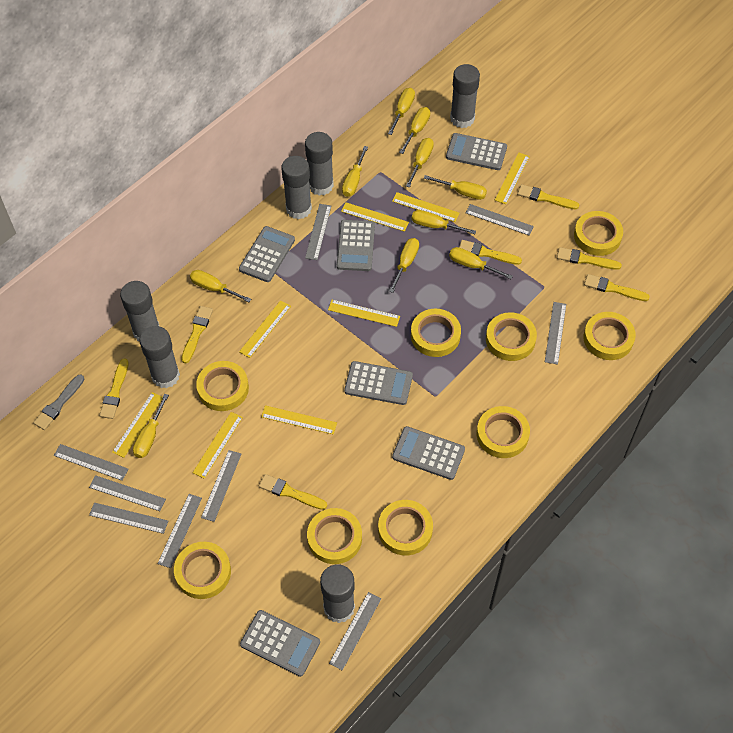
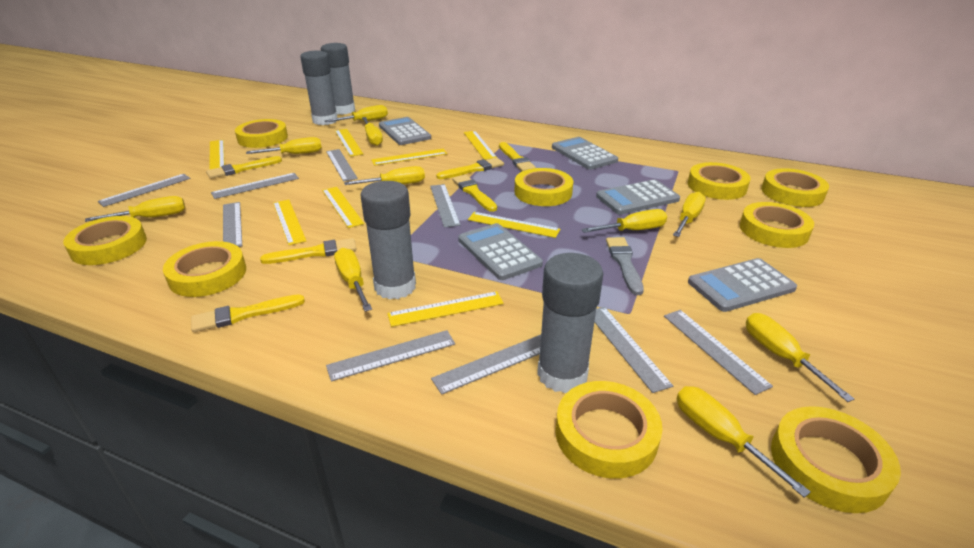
grey calculator: [239,226,295,282] [240,610,320,677] [337,220,375,271] [344,361,413,405] [392,426,465,480] [446,133,507,170] = 6 -> [379,117,431,145] [458,223,543,280] [552,137,618,170] [596,179,680,215] [688,258,797,312] = 5
grey glue stick: [120,281,159,341] [140,326,180,388] [281,156,312,219] [305,132,334,196] [320,565,355,623] [450,64,480,128] = 6 -> [300,51,338,125] [321,43,355,115] [360,181,416,300] [537,253,603,393] = 4
yellow brush: [99,359,129,419] [181,306,213,363] [259,474,327,510] [459,240,522,265] [517,184,579,209] [557,247,622,270] [584,274,650,301] = 7 -> [191,294,305,332] [206,156,282,179] [260,238,356,264] [436,157,504,179] [452,175,497,212] [499,142,536,171] = 6

